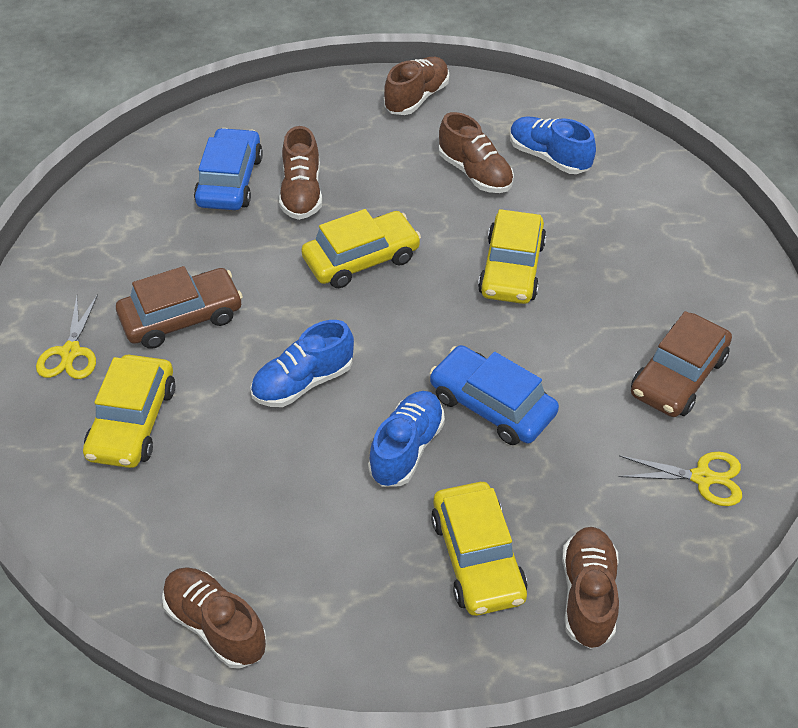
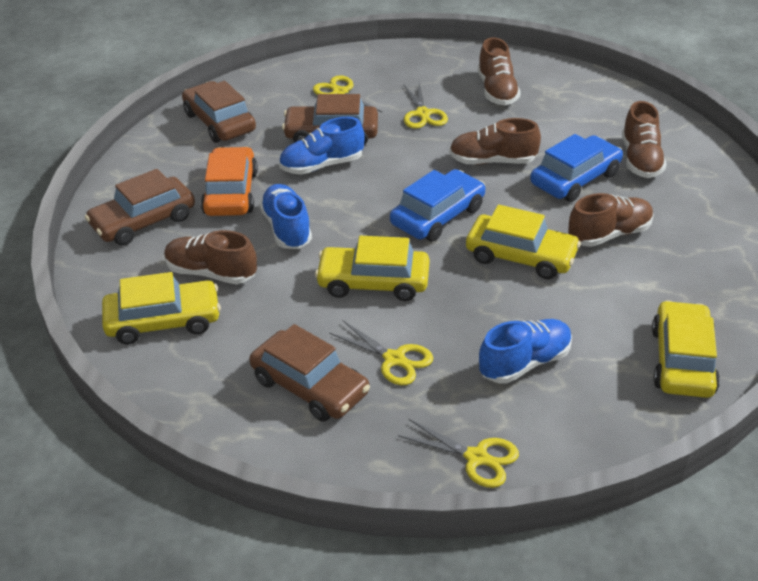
brown car: [116,266,243,349] [631,311,732,417] = 2 -> [85,169,195,246] [182,81,256,143] [249,324,370,421] [282,94,378,145] = 4
orange car: none = 0 -> [201,147,258,216] = 1
yellow scissors: [36,294,98,379] [618,452,742,506] = 2 -> [313,75,382,112] [329,320,433,385] [398,419,519,488] [403,83,448,129] = 4

